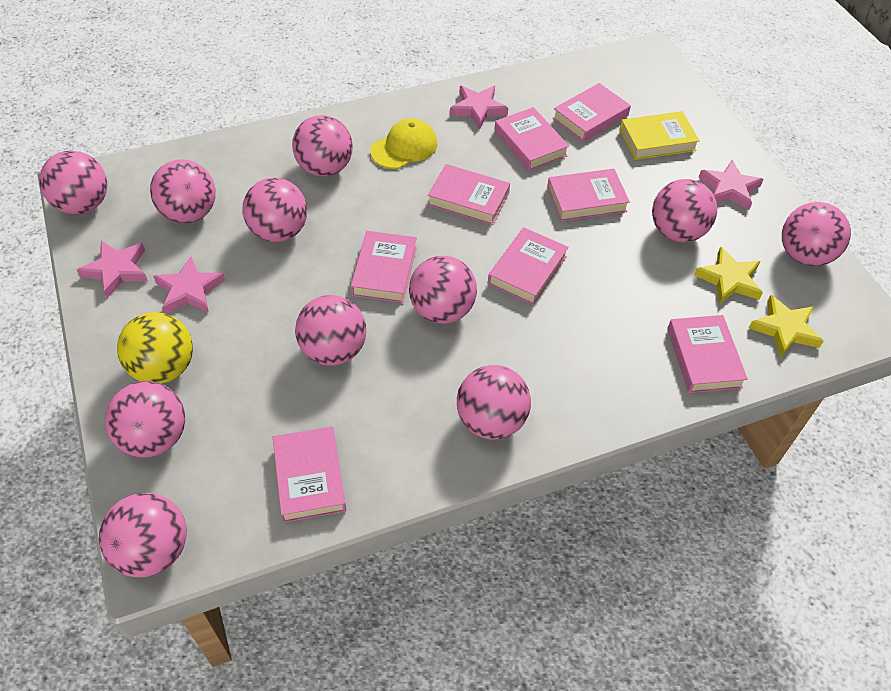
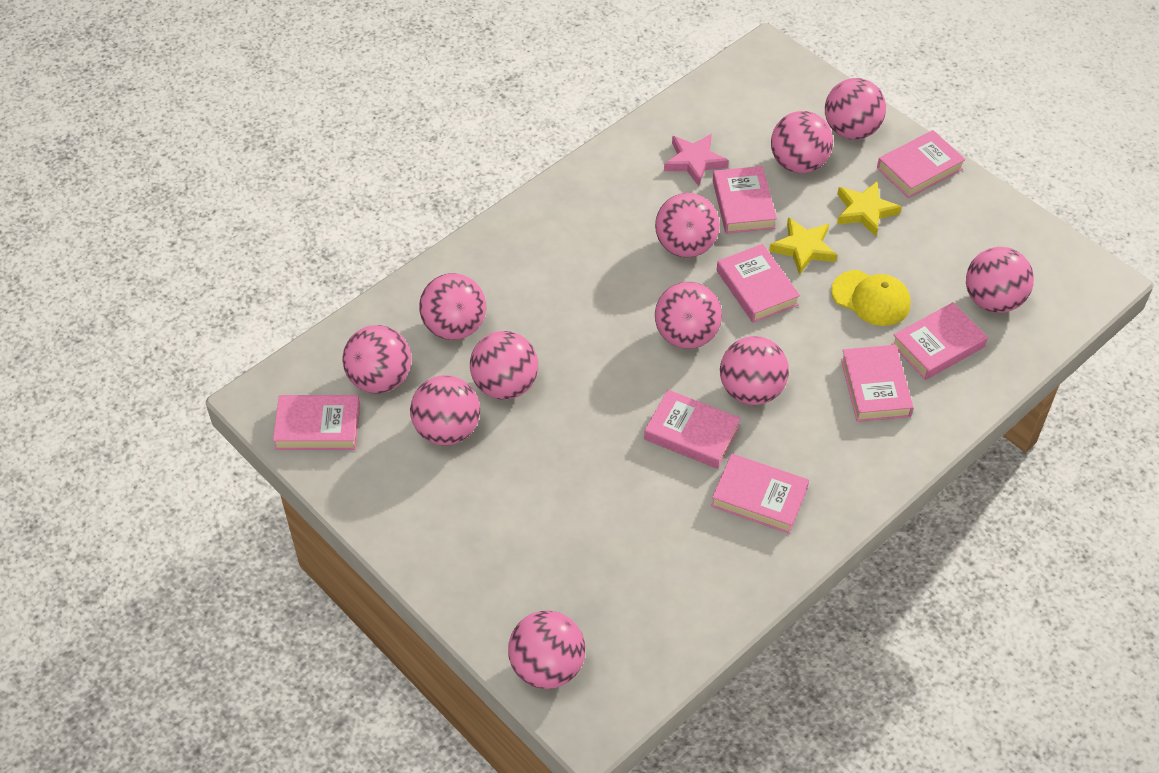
pink star: [77,241,148,298] [153,256,226,314] [450,86,508,129] [698,160,764,210] = 4 -> [664,134,729,186] = 1
yellow ball: [117,312,193,384] = 1 -> none = 0
yellow book: [620,111,700,160] = 1 -> none = 0

